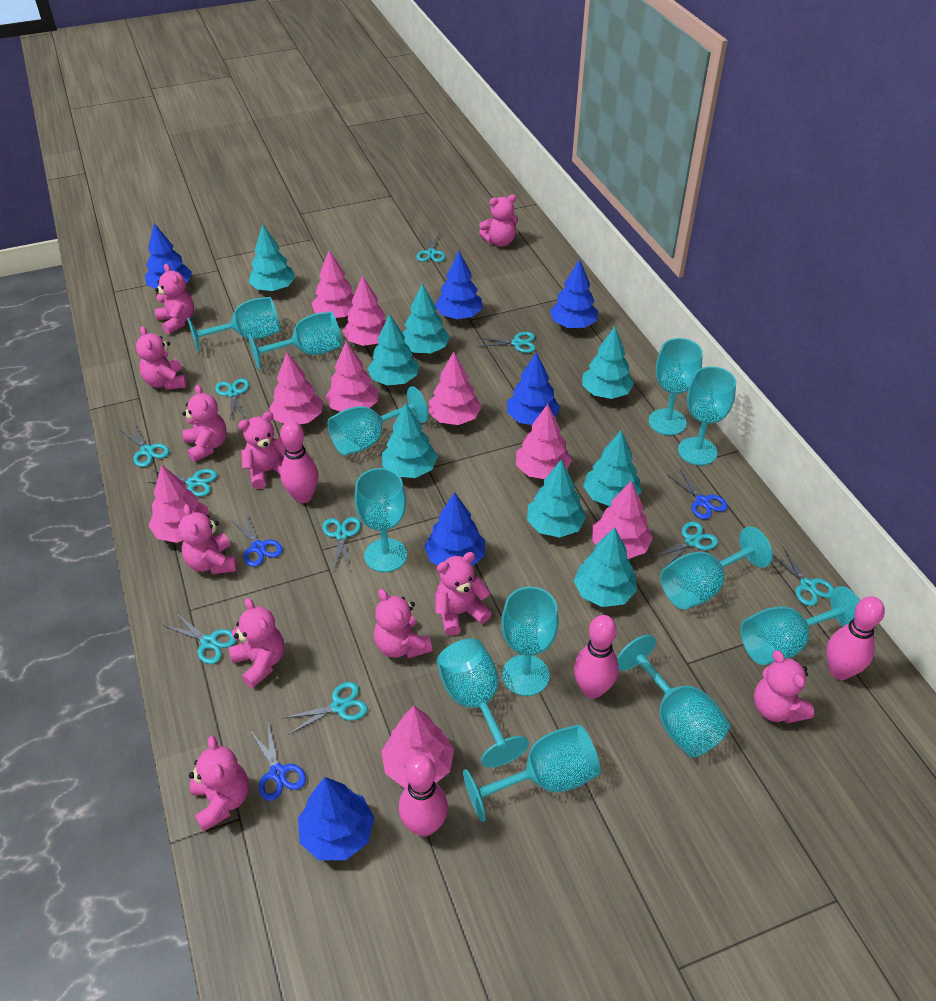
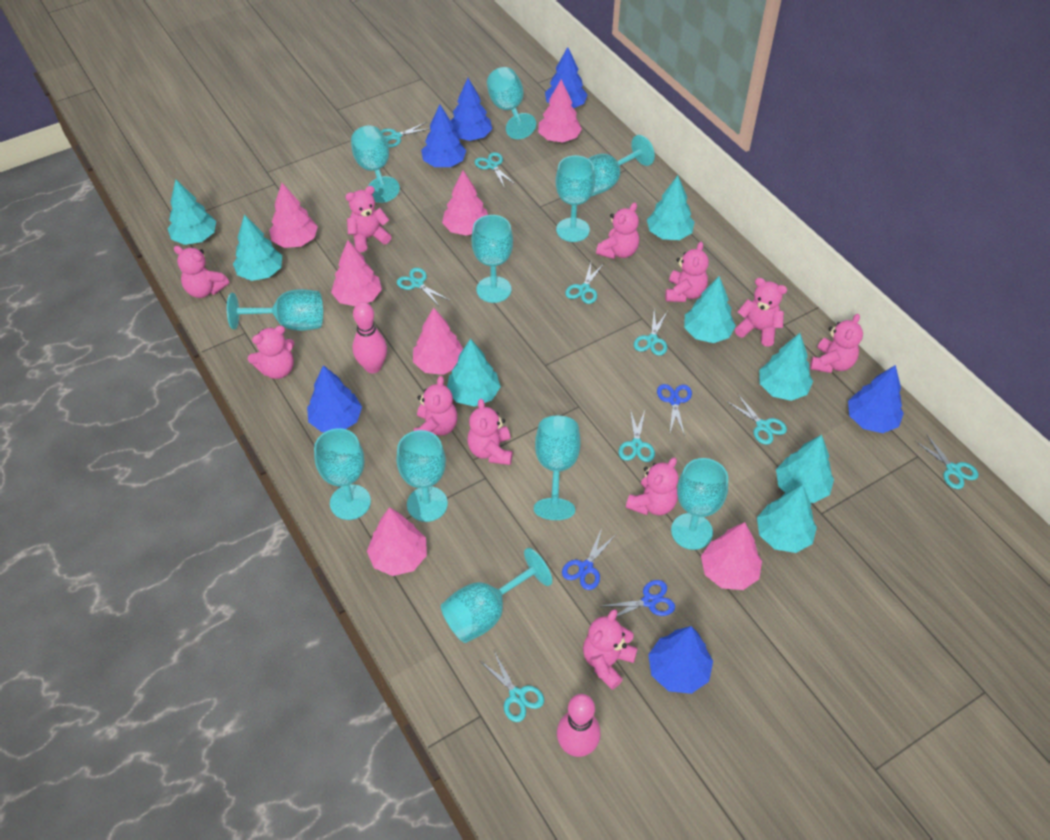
pink bowling pin: [280,421,318,503] [399,755,448,837] [574,615,619,699] [826,596,885,680] = 4 -> [353,302,387,373] [557,694,601,757] = 2
pink tree: [149,465,209,543] [269,353,323,424] [311,250,354,319] [325,341,378,412] [343,275,386,346] [381,706,454,788] [428,352,482,425] [516,404,572,479] [593,480,653,559] = 9 -> [269,183,318,248] [331,240,382,306] [367,507,427,576] [413,307,463,375] [442,171,488,236] [538,79,582,143] [701,522,762,590] = 7
turquoise goblet: [187,297,281,353] [248,311,342,370] [328,386,428,456] [355,468,407,572] [437,638,529,768] [463,725,600,822] [501,587,559,696] [617,635,730,758] [648,338,703,435] [660,526,773,609] [678,366,736,465] [741,586,860,665] = 12 -> [227,289,323,331] [314,428,371,520] [351,126,400,203] [396,430,448,522] [441,548,552,643] [472,215,513,303] [487,67,536,139] [534,416,580,520] [556,155,595,242] [588,135,655,196] [671,458,728,550] = 11
turquoise scissors: [120,424,169,467] [147,469,217,497] [163,612,237,664] [215,378,249,421] [282,682,368,735] [322,517,361,571] [416,233,445,262] [477,332,536,353] [651,521,718,568] [773,547,834,606] = 10 -> [381,122,429,147] [397,268,449,307] [475,152,516,188] [480,652,544,722] [565,263,603,304] [619,409,655,462] [634,311,668,356] [726,393,787,445] [915,434,979,489] = 9

